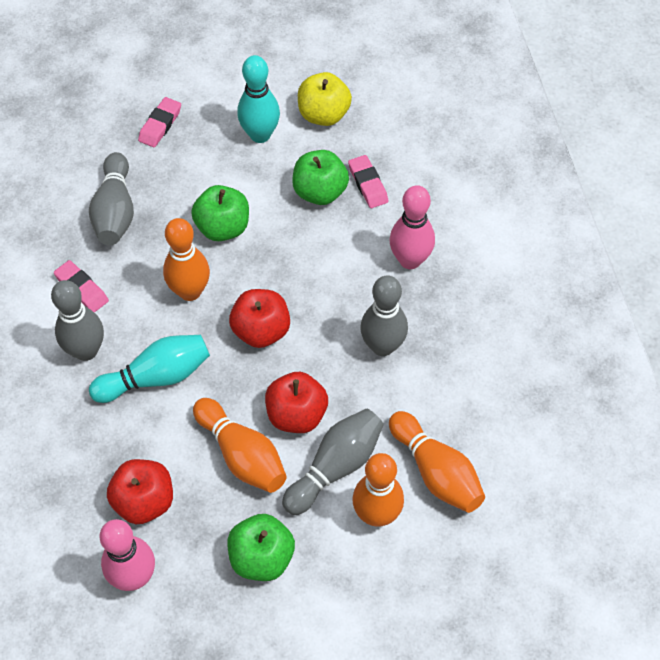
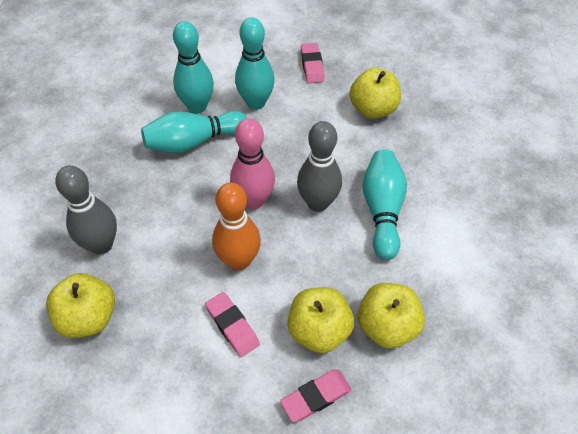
green apple: [191,185,249,241] [227,514,295,581] [292,150,349,205] = 3 -> none = 0
grey bowling pin: [51,280,104,361] [89,152,134,245] [282,409,384,515] [360,276,408,356] = 4 -> [55,166,117,255] [297,121,342,212] = 2
orange bowling pin: [163,218,210,301] [193,398,287,493] [352,453,404,527] [389,411,485,513] = 4 -> [212,182,261,270] = 1
pink bowling pin: [100,519,155,591] [389,185,435,269] = 2 -> [230,118,275,209] = 1
red apple: [107,459,173,524] [229,289,290,348] [265,372,328,433] = 3 -> none = 0
turquoise bowling pin: [89,335,210,403] [237,55,280,143] = 2 -> [141,111,247,153] [173,21,214,113] [235,17,275,110] [362,150,407,260] = 4
yellow apple: [298,72,352,126] = 1 -> [46,273,115,338] [287,287,354,353] [349,68,401,119] [357,283,425,348] = 4

